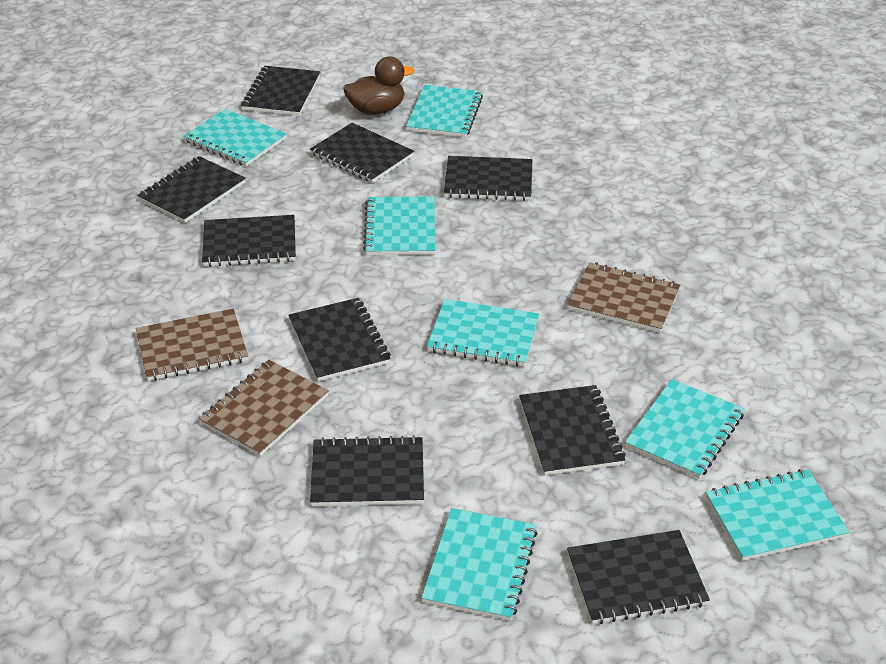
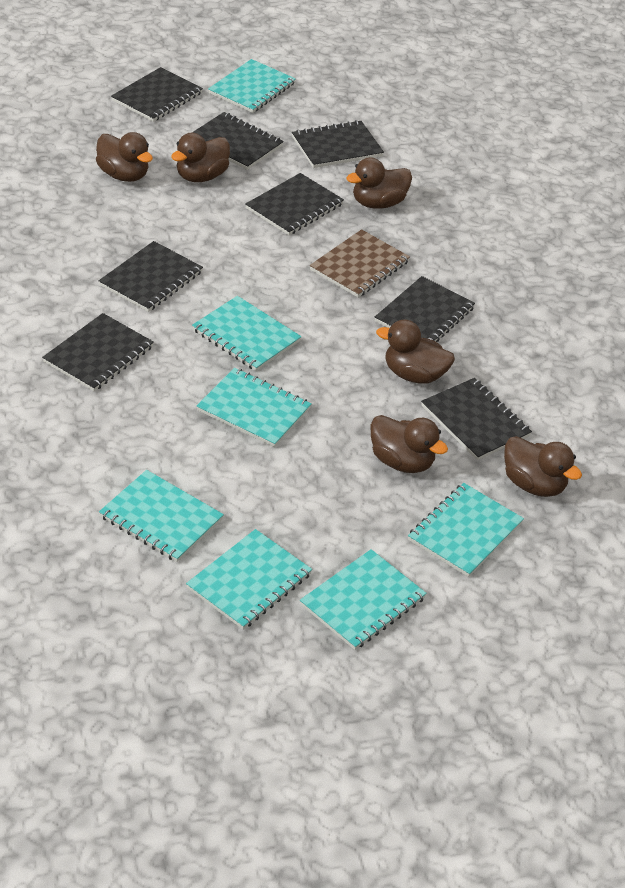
black notebook: [137,156,246,223] [202,215,296,267] [241,66,320,116] [288,298,391,381] [310,123,414,183] [310,436,424,506] [444,156,532,201] [519,385,626,475] [567,530,710,624] = 9 -> [42,313,154,391] [99,241,203,312] [111,67,203,122] [192,112,284,170] [245,173,344,235] [292,120,384,168] [375,276,475,342] [421,378,532,460] = 8
brown duck: [343,56,414,115] = 1 -> [96,132,153,182] [171,133,230,182] [346,157,412,209] [371,415,448,473] [376,319,455,384] [504,436,582,497] = 6
brown notebook: [136,309,248,381] [199,360,329,457] [567,262,680,333] = 3 -> [310,229,410,298] = 1

